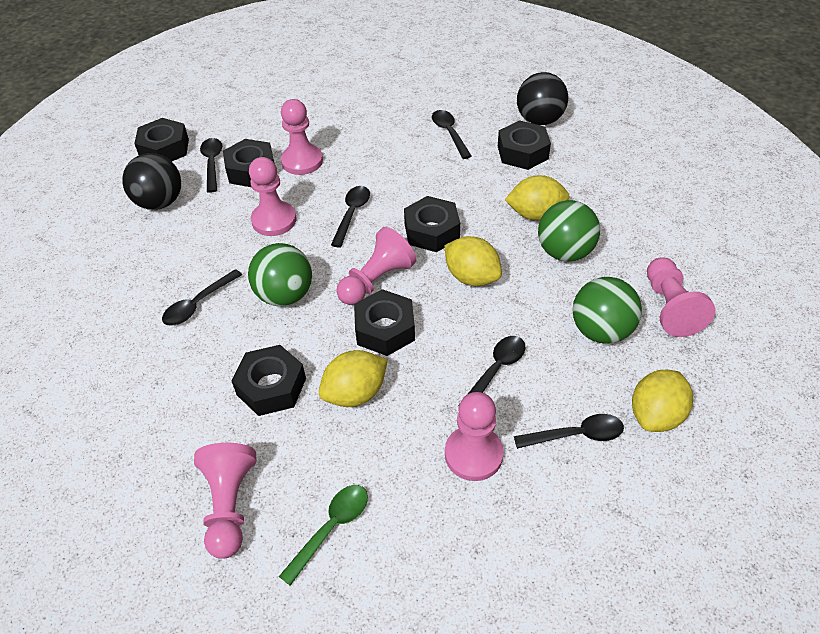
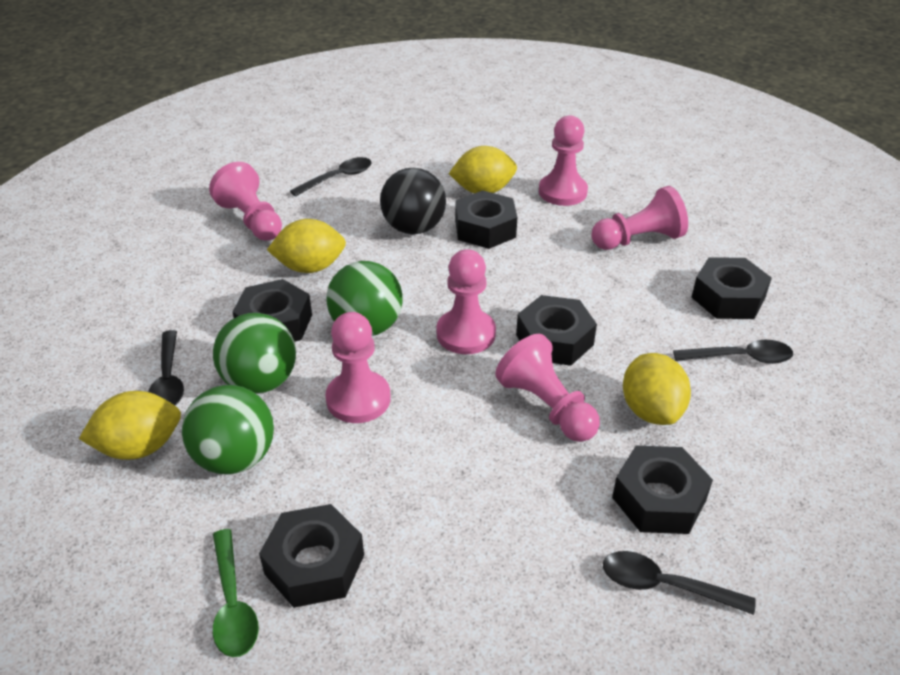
black ball: [122,153,181,210] [517,72,568,125] = 2 -> [380,168,446,234] = 1
black spoon: [162,269,242,326] [200,138,222,193] [331,186,370,248] [432,110,472,159] [458,336,526,406] [514,414,624,449] = 6 -> [148,330,184,405] [290,157,372,197] [603,551,756,615] [673,340,793,364] = 4

